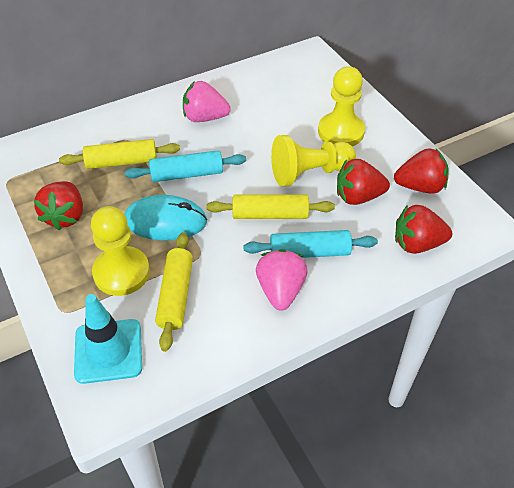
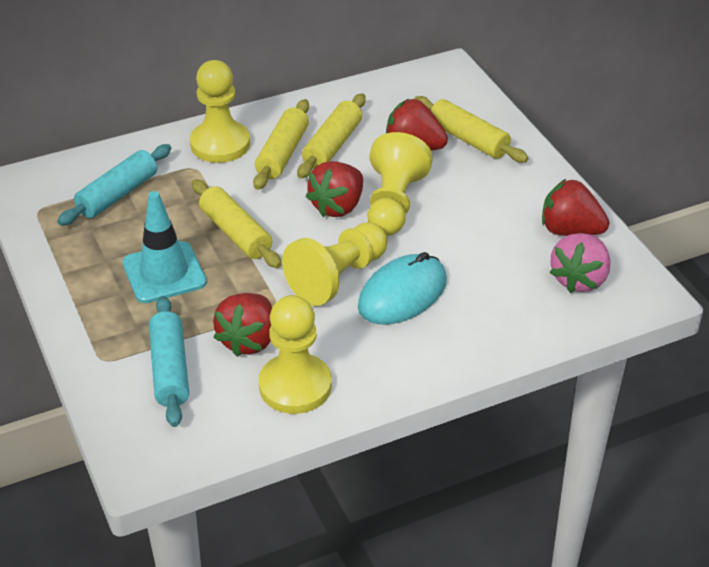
pink strawberry: [183,81,231,122] [256,249,308,311] = 2 -> [549,233,611,293] = 1
yellow pawn: [91,206,150,296] [271,135,356,186] [318,66,365,146] = 3 -> [190,60,250,163] [259,295,332,414] [282,222,387,306] [368,132,433,236] = 4
yellow rolling pin: [59,139,180,169] [155,232,193,352] [206,194,335,219] = 3 -> [192,179,282,268] [253,99,309,190] [297,93,366,179] [414,96,528,163] = 4

